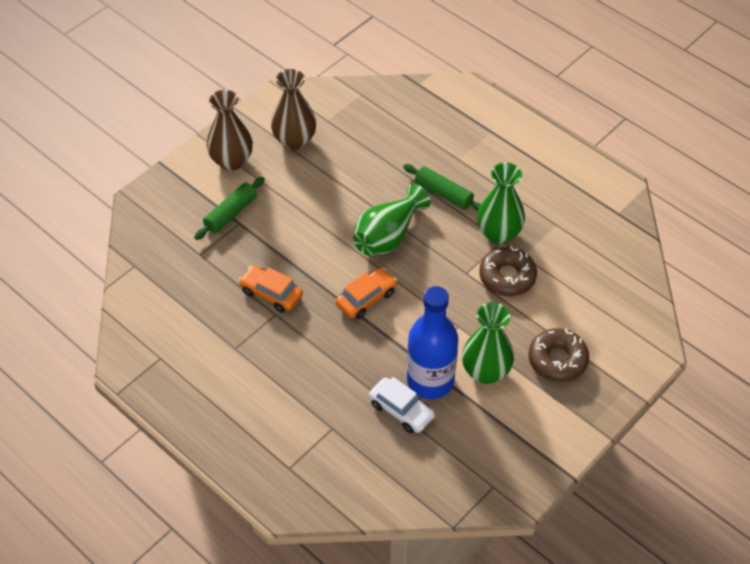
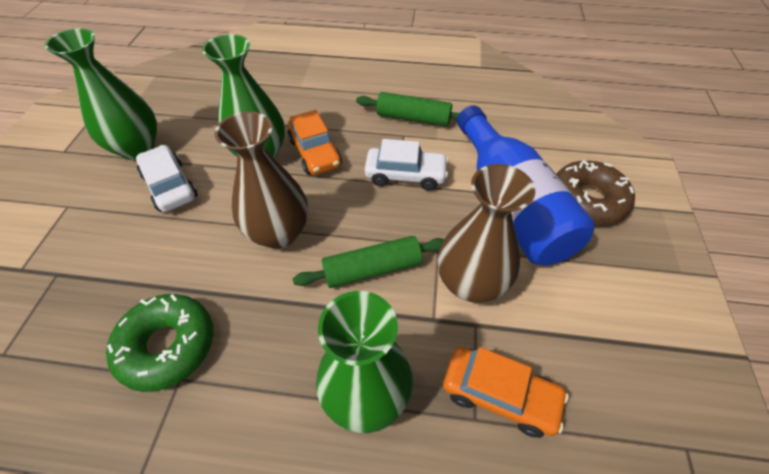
brown donut: [479,246,537,296] [528,328,589,382] = 2 -> [556,160,635,225] = 1
green donut: none = 0 -> [106,294,213,392] = 1
white car: [369,377,435,433] = 1 -> [136,145,198,212] [365,139,449,191] = 2

